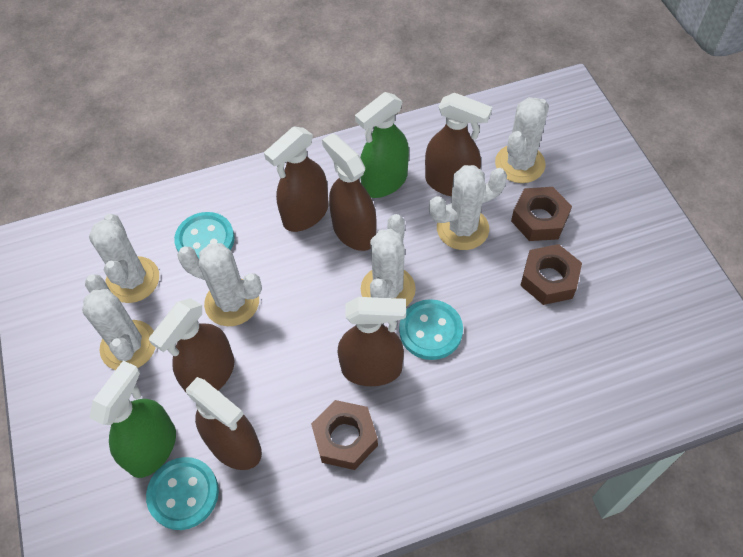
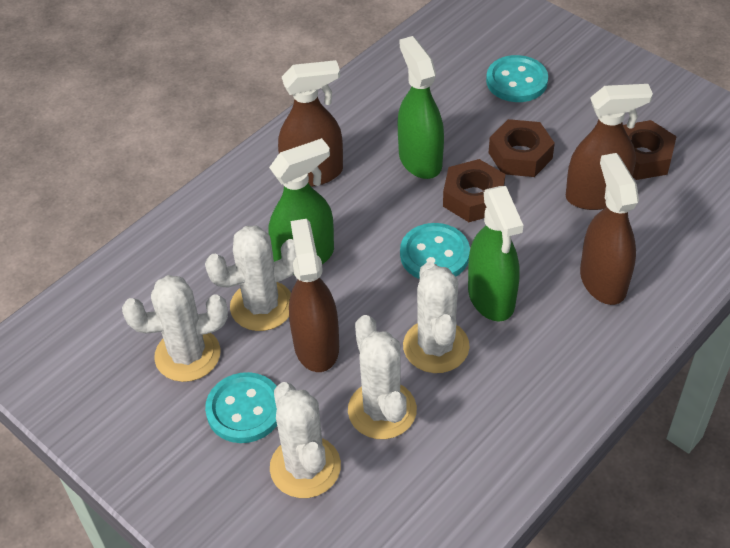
brown spray bottle: [149,298,234,394] [186,377,262,470] [264,127,329,232] [322,133,377,251] [337,297,406,386] [425,93,492,196] = 6 -> [278,60,343,187] [289,219,339,372] [566,84,653,210] [580,153,639,305] = 4
green spray bottle: [89,361,176,478] [355,92,409,198] = 2 -> [268,138,334,275] [398,36,444,179] [468,186,523,322] = 3
white cactus: [82,274,156,370] [89,214,159,303] [177,243,262,326] [361,214,416,307] [429,165,507,250] [495,97,549,183] = 6 -> [122,275,228,382] [205,226,296,331] [270,382,341,498] [348,315,417,439] [403,261,470,373] = 5

